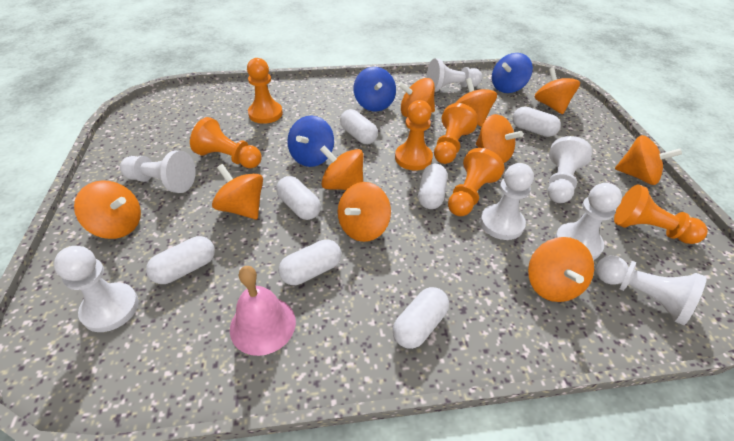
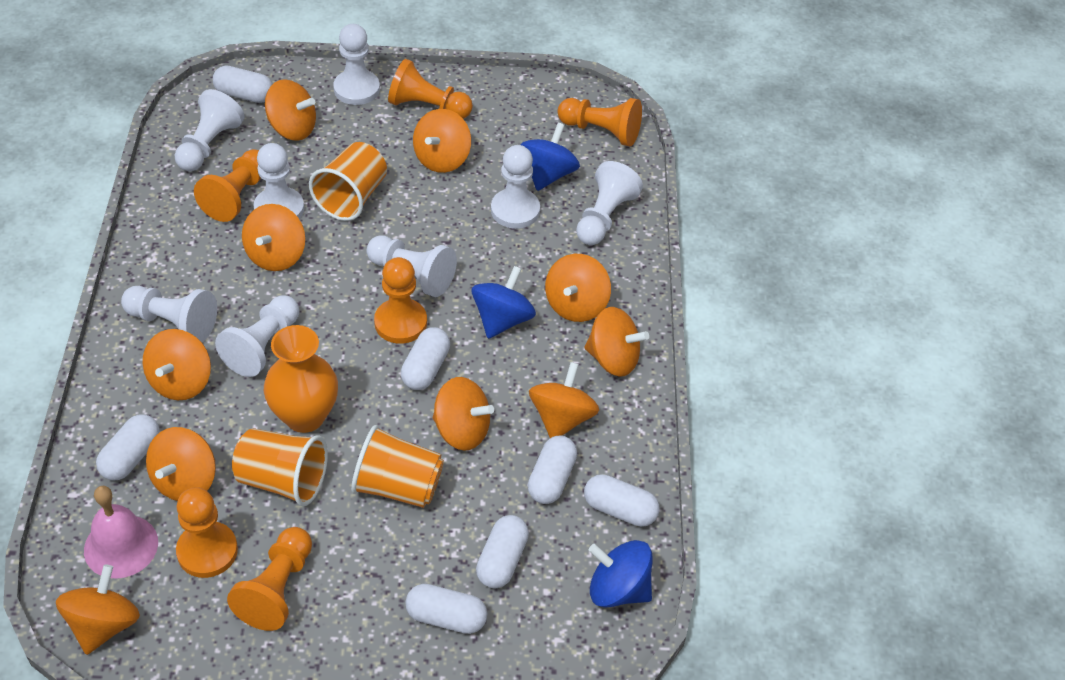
orange cup: none = 0 -> [232,428,328,506] [309,142,387,221] [351,425,444,508] = 3
orange vase: none = 0 -> [264,325,338,433] = 1
white pawn: [54,246,139,332] [120,151,196,193] [426,59,482,92] [480,163,534,240] [548,136,593,203] [555,183,622,260] [596,255,707,325] = 7 -> [121,286,217,342] [175,89,245,171] [215,295,299,377] [253,143,304,219] [333,24,380,105] [367,235,457,297] [491,145,540,229] [576,161,643,245] = 8

